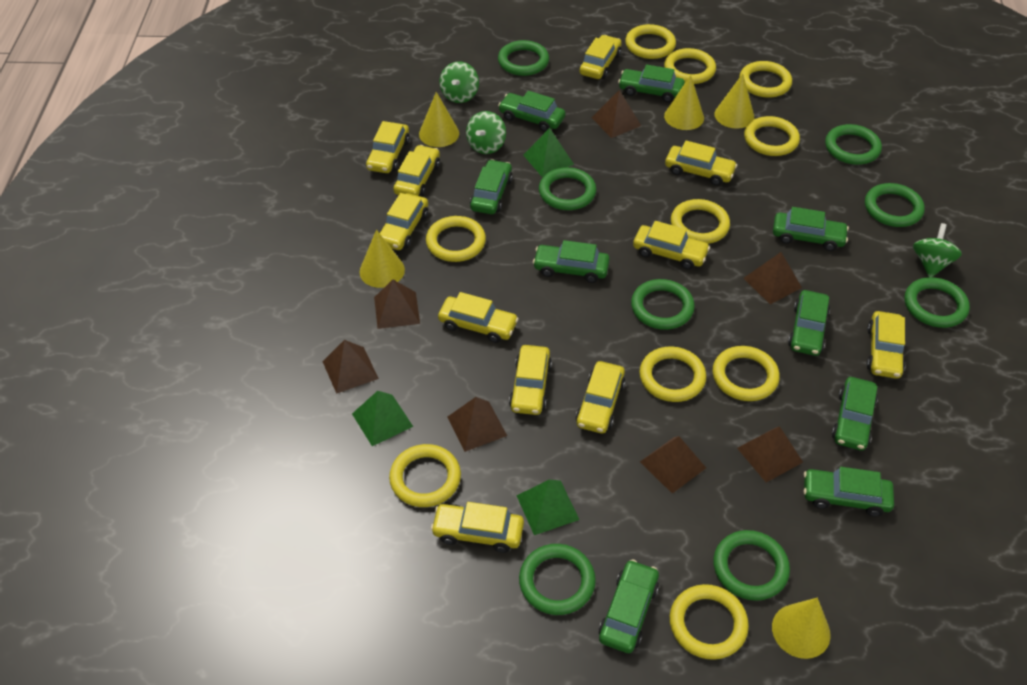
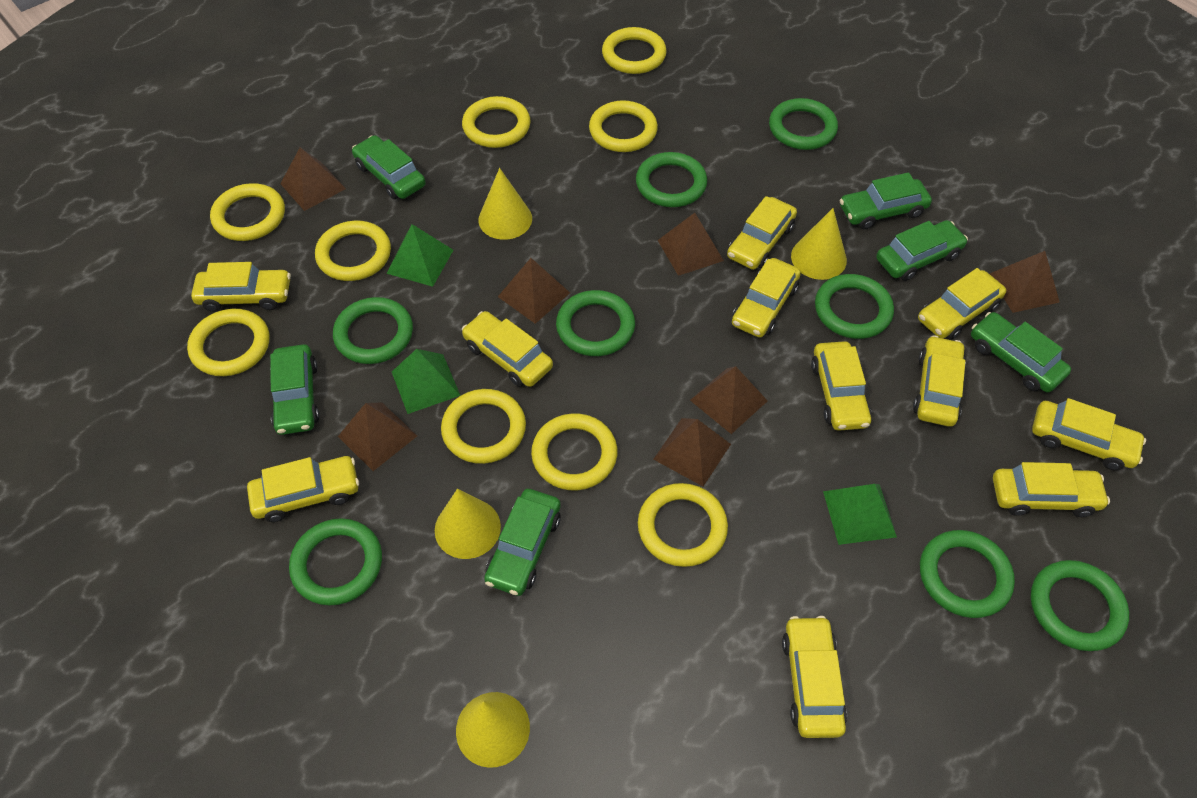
green car: [470,159,513,214] [498,91,565,132] [533,240,610,283] [599,559,659,653] [618,64,685,103] [773,207,849,251] [788,290,830,356] [804,467,894,517] [832,377,878,451] = 9 -> [270,344,320,435] [352,135,426,199] [484,489,561,596] [840,172,932,229] [876,220,968,281] [971,312,1071,392] = 6
green spinning top: [439,61,479,103] [466,111,506,154] [913,223,962,277] = 3 -> none = 0
yellow cone: [360,229,405,288] [419,92,459,147] [664,75,704,130] [714,74,754,129] [772,598,831,659] = 5 -> [435,488,501,559] [456,692,530,768] [479,168,532,240] [791,208,847,280] = 4
yellow ring: [389,444,461,507] [426,216,486,262] [625,24,676,59] [639,347,706,402] [664,48,716,84] [670,584,749,660] [671,199,730,244] [712,346,780,401] [739,61,792,98] [744,116,800,156] = 10 -> [187,309,269,376] [210,183,285,241] [315,221,391,281] [441,389,526,464] [462,96,531,148] [531,413,617,490] [589,100,658,152] [602,27,667,74] [638,483,728,567] = 9

